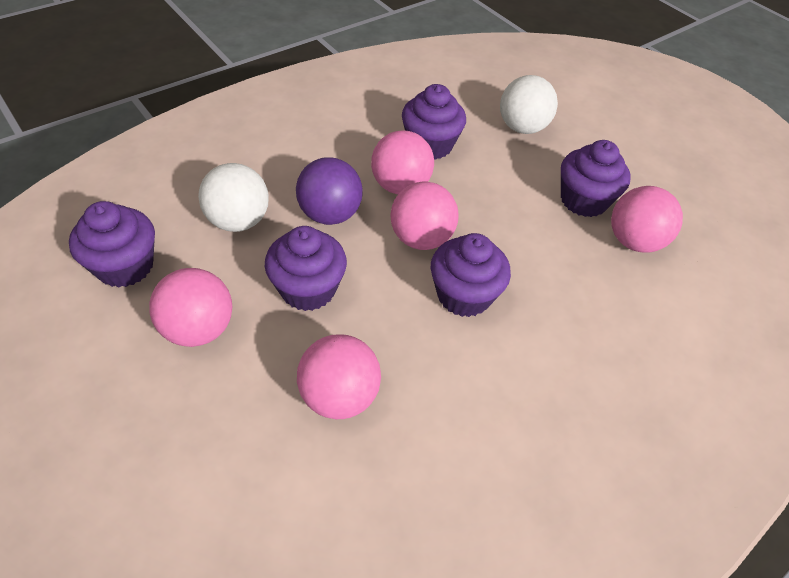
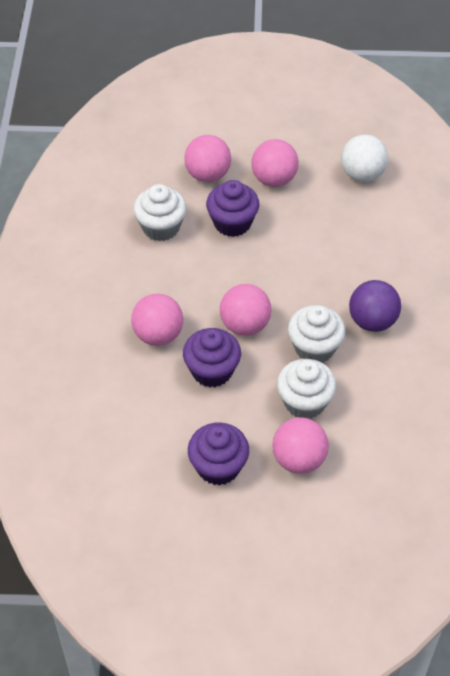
purple cupcake: [69,201,155,288] [265,226,347,311] [402,84,466,160] [431,233,511,317] [561,140,631,217] = 5 -> [183,328,241,387] [188,423,249,485] [206,180,259,237] = 3
white ball: [198,163,269,232] [500,75,558,134] = 2 -> [341,135,388,182] = 1
white cupcake: none = 0 -> [133,184,187,241] [277,359,337,419] [288,305,345,363] = 3

